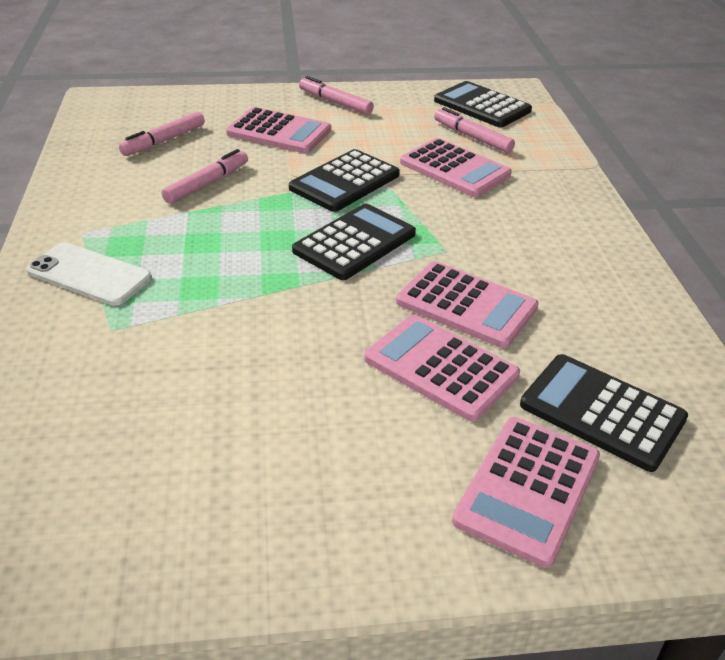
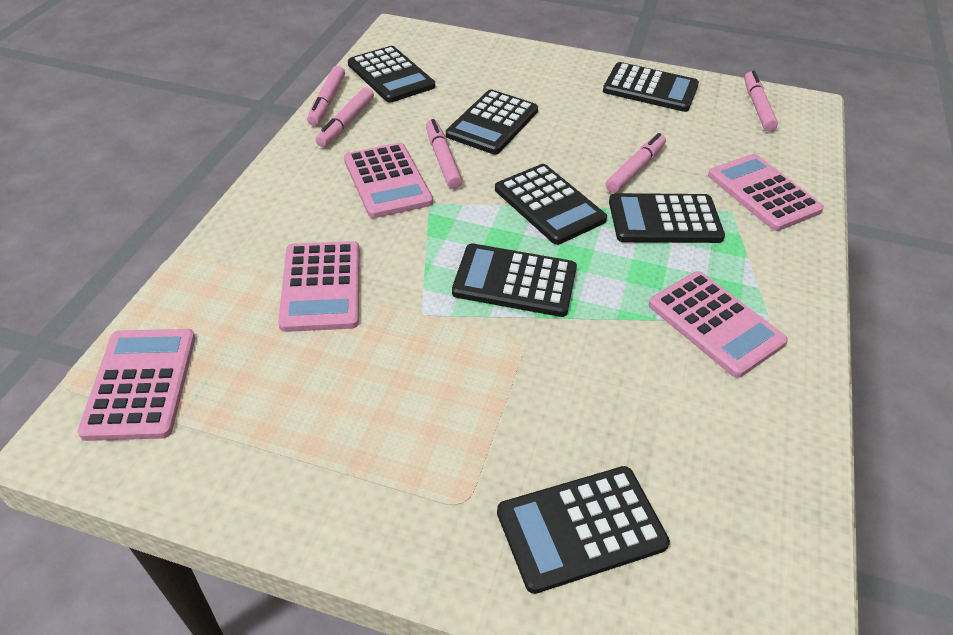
black calculator: [289,149,400,212] [292,204,416,280] [434,81,532,128] [520,354,688,472] = 4 -> [348,46,435,103] [446,90,538,154] [452,243,577,317] [495,164,607,245] [497,466,670,594] [603,62,699,112] [609,193,725,243] = 7
pink marker: [119,112,205,156] [162,149,248,204] [299,76,374,115] [434,107,515,153] = 4 -> [307,66,345,126] [316,87,374,147] [426,119,462,189] [606,133,666,193] [744,71,778,131] = 5
white phone: [26,242,152,306] = 1 -> none = 0

